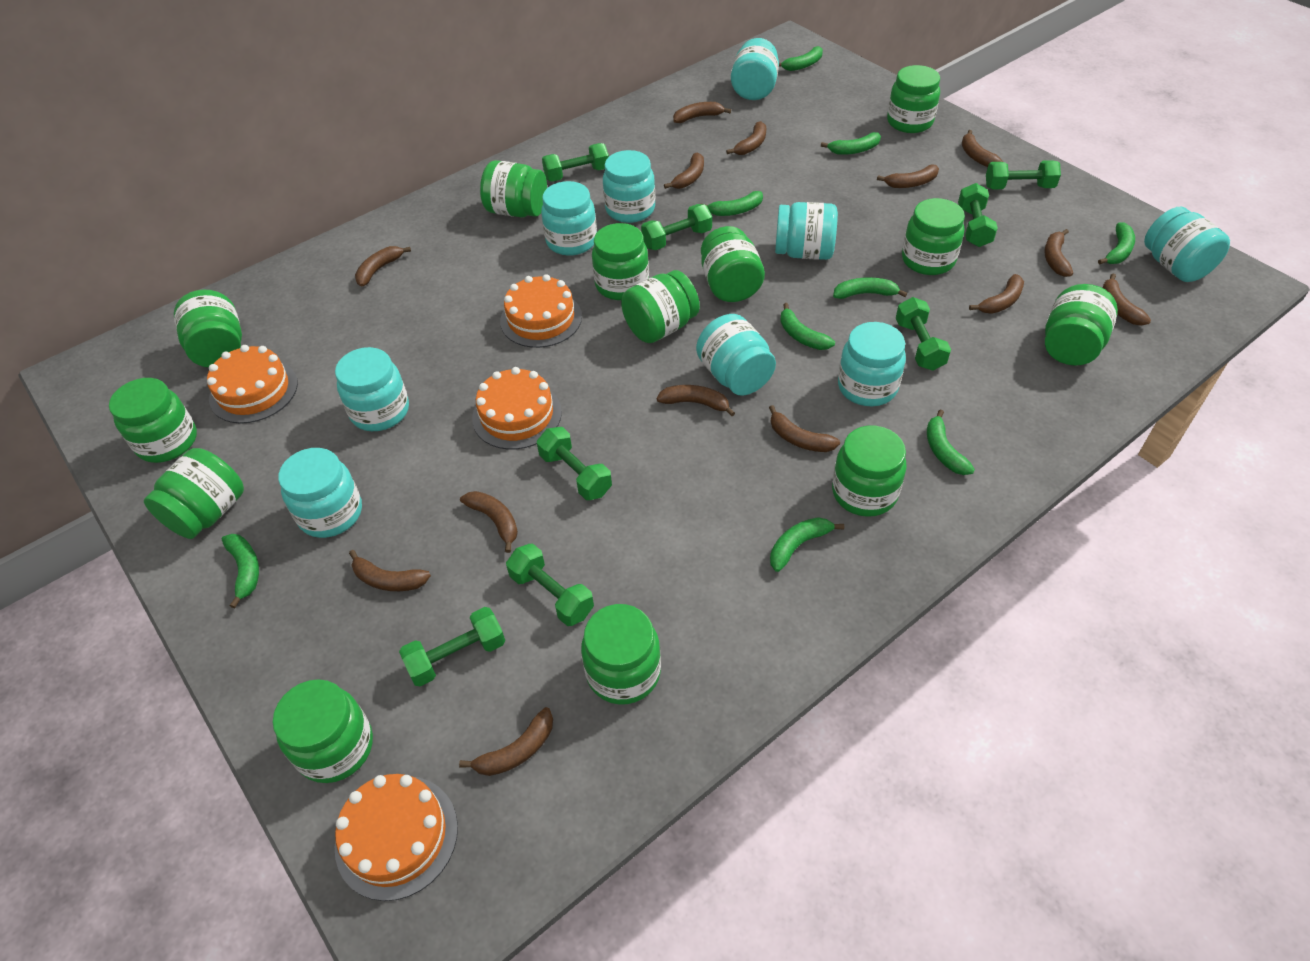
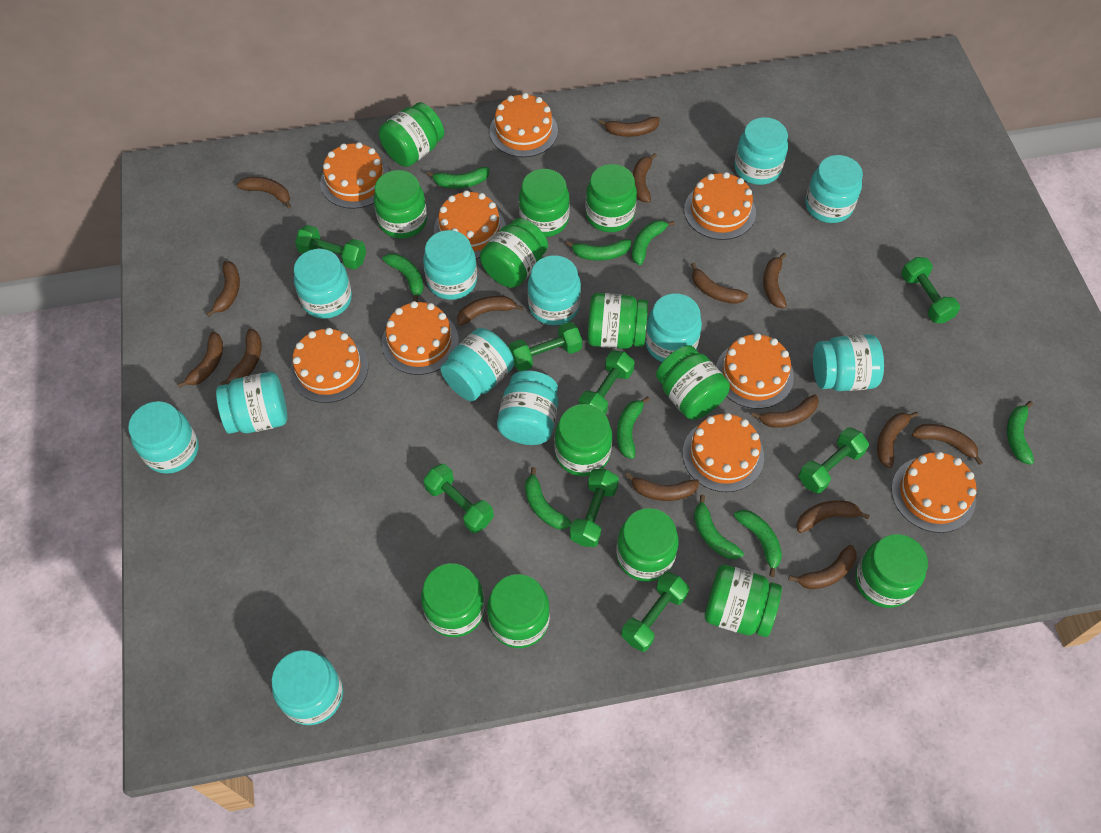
brown banana: [349,550,431,591] [355,246,411,286] [459,707,553,776] [460,491,518,553] [657,385,735,416] [664,152,704,189] [673,102,731,123] [726,121,766,155] [769,405,840,452] [877,164,939,188] [962,130,1003,167] [969,274,1024,314] [1044,229,1073,277] [1102,274,1151,326] = 14 -> [177,332,223,388] [206,261,240,317] [220,329,261,385] [237,177,291,209] [457,296,523,326] [599,117,660,137] [625,472,699,501] [633,153,657,203] [691,263,748,304] [751,394,819,428] [763,253,787,308] [788,545,857,589] [796,500,870,533] [877,412,918,468] [912,424,983,465] = 15
orange cake: [207,345,298,424] [335,774,458,901] [472,367,562,450] [500,274,582,348] = 4 -> [290,328,368,403] [320,142,390,209] [382,301,459,375] [434,190,506,259] [490,93,558,157] [683,413,764,492] [684,172,756,240] [716,333,794,409] [891,452,977,533] = 9
turquoise jar: [278,448,362,538] [335,347,409,431] [541,181,597,256] [603,150,655,223] [696,314,776,396] [731,38,779,100] [775,202,838,260] [838,322,906,406] [1144,207,1230,282] = 9 -> [128,401,199,474] [216,372,287,434] [271,650,343,725] [294,249,352,319] [423,230,477,300] [440,328,514,401] [497,371,558,445] [527,255,581,325] [645,293,702,362] [734,117,788,185] [805,155,863,223] [813,334,884,391] = 12

